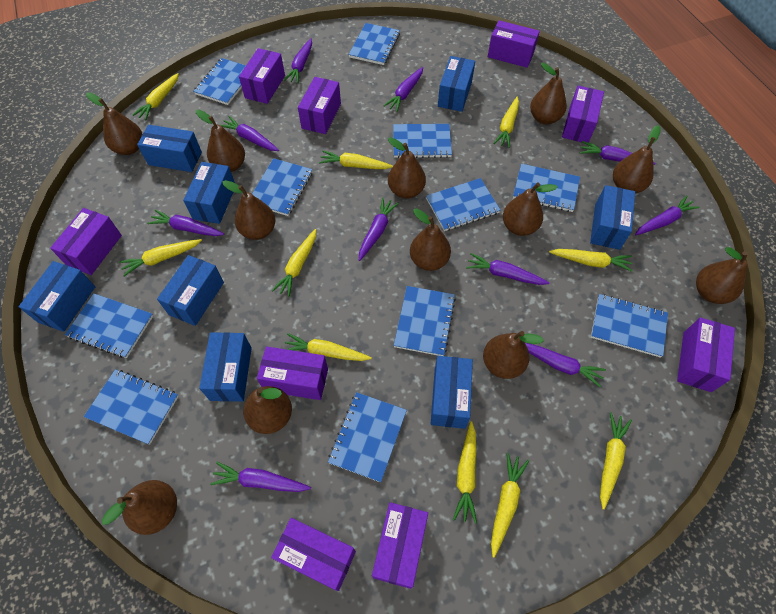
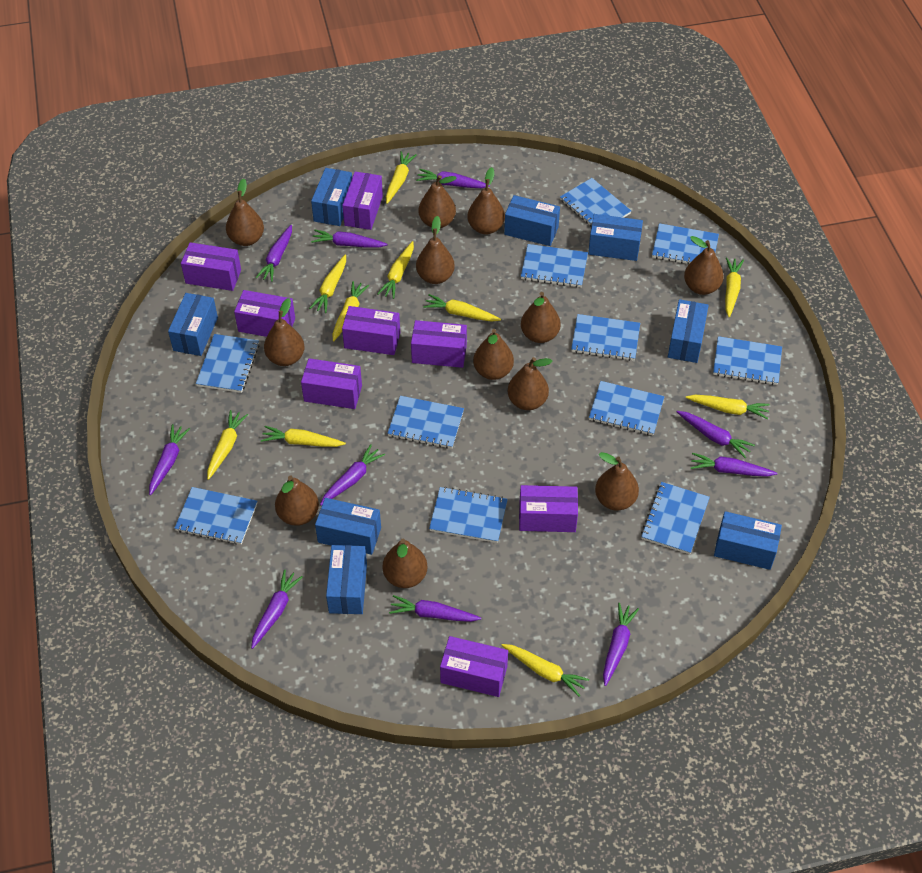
purple box: [50,208,122,275] [239,48,285,104] [257,346,328,400] [271,518,356,591] [298,77,341,134] [372,502,428,589] [488,20,540,68] [562,86,604,143] [677,317,735,392] = 9 -> [181,242,241,291] [234,290,295,337] [301,358,362,409] [342,172,383,230] [342,306,400,355] [411,320,467,368] [440,636,508,697] [519,485,578,532] = 8

